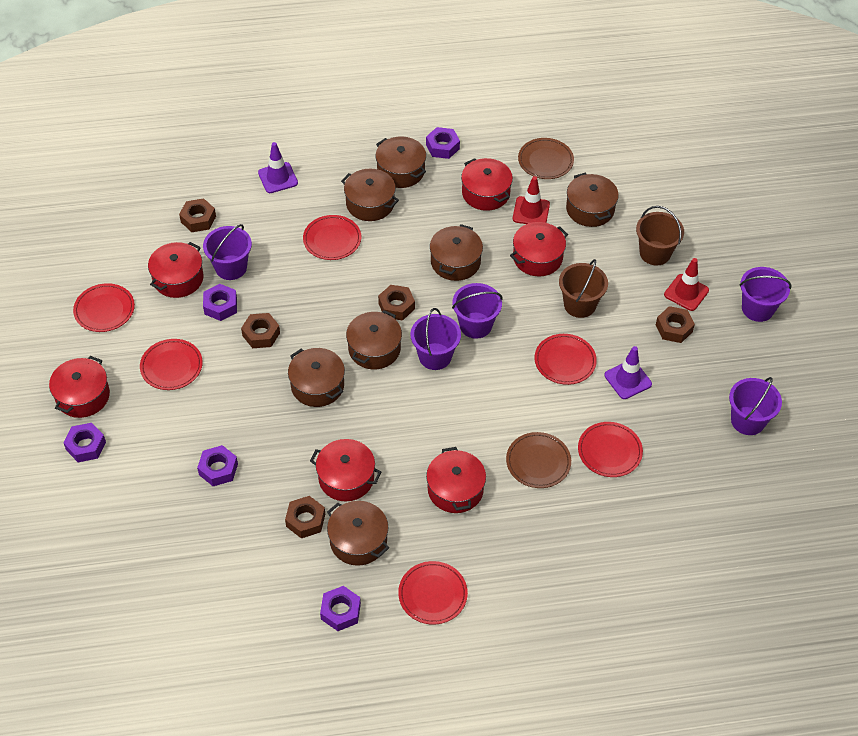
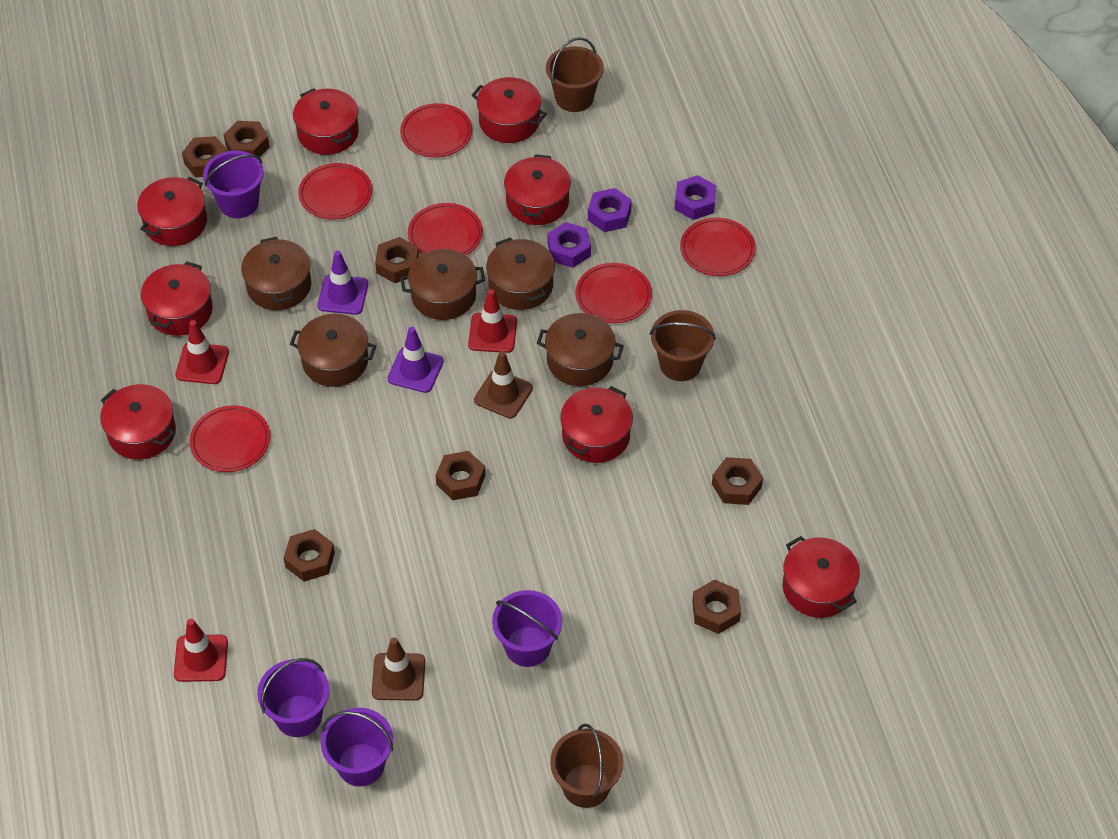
brown bucket: [559,259,608,318] [636,206,684,266] = 2 -> [546,37,604,112] [550,724,623,808] [650,310,716,381] = 3
brown nut: [179,198,216,232] [241,313,280,348] [285,496,325,538] [378,285,415,320] [656,306,695,343] = 5 -> [182,136,227,177] [223,121,270,157] [284,529,335,582] [375,237,419,283] [436,451,485,500] [692,579,741,634] [712,457,763,505] = 7
brown plate: [506,432,571,488] [518,138,574,179] = 2 -> none = 0
brown pot: [288,348,345,407] [327,501,389,566] [341,169,399,221] [346,310,402,369] [375,136,426,188] [430,224,483,281] [566,173,619,227] = 7 -> [241,237,311,310] [290,314,376,387] [400,249,485,320] [486,237,555,310] [537,313,624,386] = 5
brown traffic cone: none = 0 -> [372,638,425,701] [474,351,533,419] = 2
purple bucket: [203,224,252,280] [410,308,461,370] [452,283,502,339] [729,377,782,435] [739,267,792,322] = 5 -> [203,150,264,218] [257,658,329,737] [321,708,393,786] [492,590,562,667] = 4
purple nut: [63,423,106,462] [197,445,238,486] [203,284,237,321] [320,586,361,631] [426,127,460,159] = 5 -> [548,222,591,268] [588,188,632,232] [675,175,716,220] = 3
red pot: [49,356,110,418] [148,242,204,298] [310,439,381,501] [426,447,486,513] [461,158,513,211] [510,222,568,276] = 6 -> [100,384,176,460] [137,177,207,246] [141,261,213,336] [293,89,359,155] [472,77,547,143] [504,154,571,225] [560,386,633,463] [783,536,860,618] = 8
red traffic cone: [513,176,550,224] [664,258,709,311] = 2 -> [174,619,228,682] [175,320,229,384] [468,289,517,353] = 3

